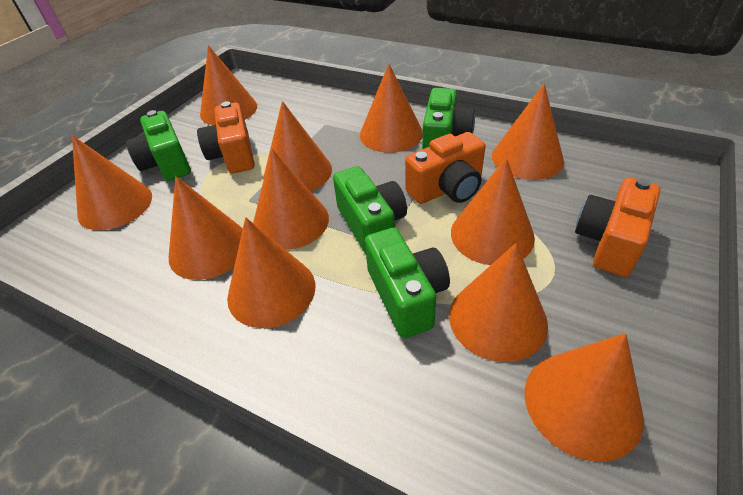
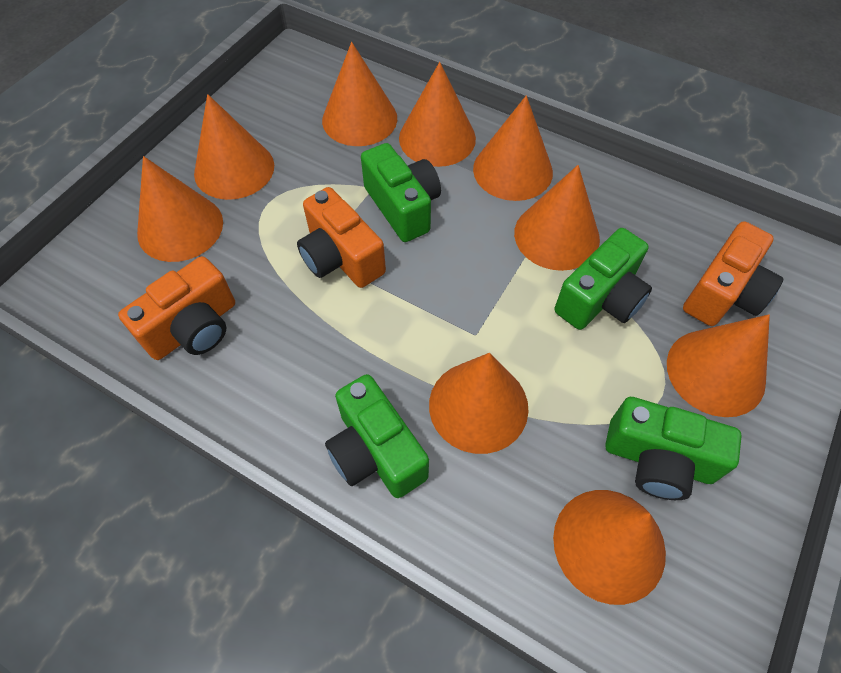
orange cone: [72,135,152,230] [169,176,243,280] [200,45,257,125] [227,217,315,328] [253,148,329,250] [264,101,332,191] [360,64,423,153] [449,243,548,362] [451,158,535,265] [492,83,564,180] [525,333,644,462] = 11 -> [137,156,223,262] [194,94,274,200] [322,42,397,146] [399,62,476,167] [429,353,529,454] [473,95,553,201] [514,165,600,271] [553,490,666,605] [667,315,770,417] = 9

